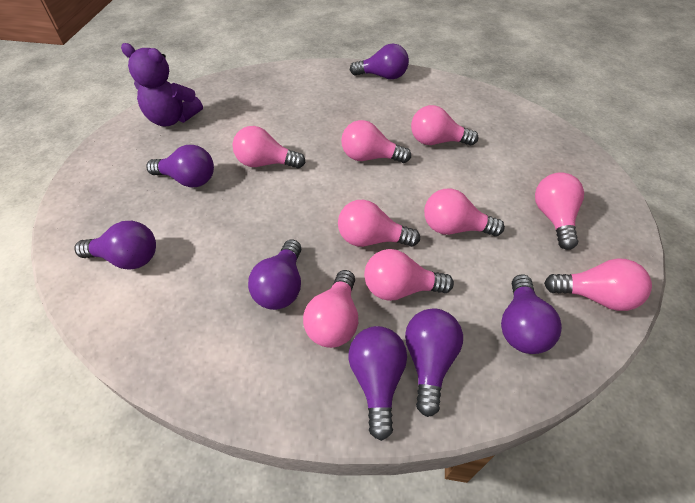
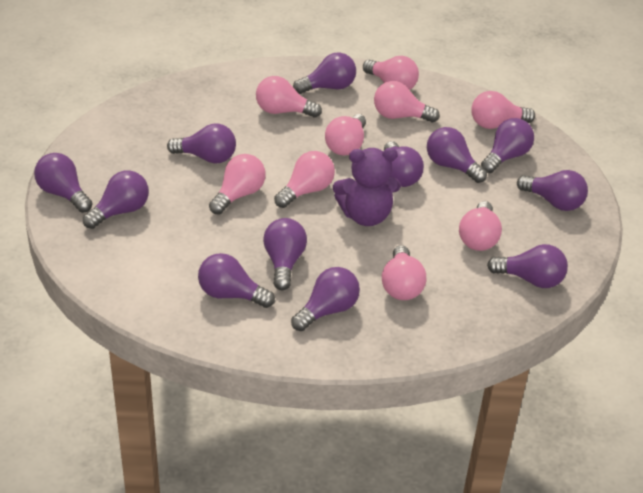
purple light bulb: [75,221,156,270] [146,145,214,187] [248,239,301,310] [348,326,407,441] [350,43,409,79] [405,308,463,417] [501,275,562,354] = 7 -> [34,153,93,213] [83,170,149,229] [167,124,236,164] [198,253,275,308] [263,218,307,290] [291,267,360,331] [293,53,356,94] [384,141,424,187] [427,127,487,183] [481,118,534,173] [487,244,568,288] [517,170,588,211] = 12

